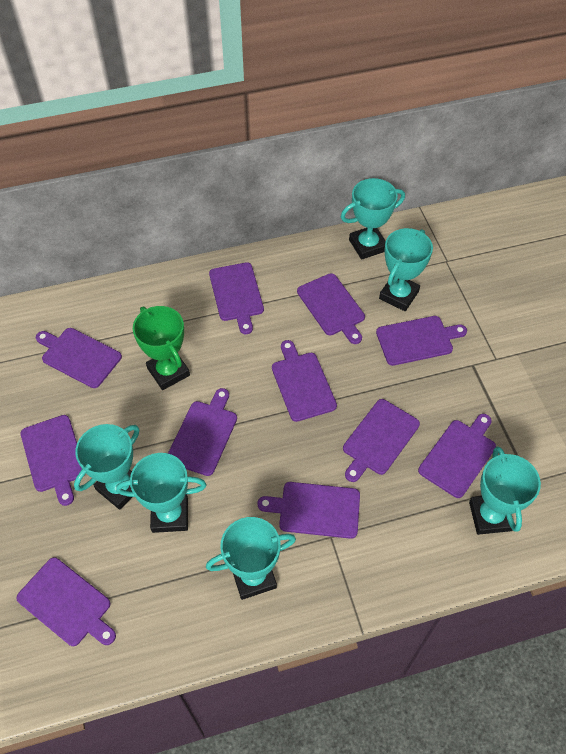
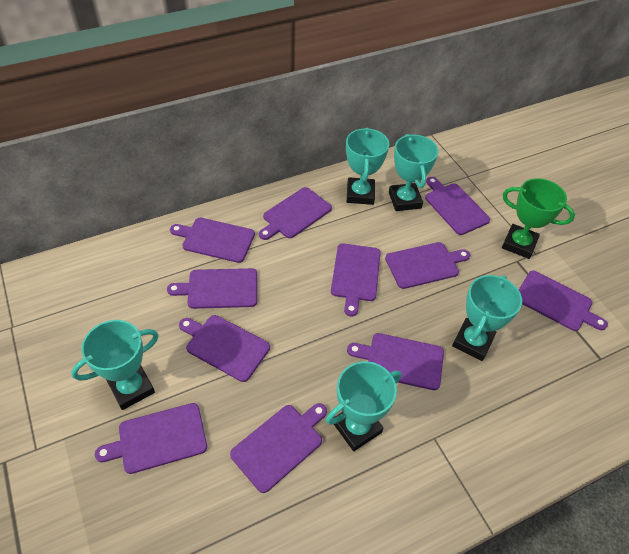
turquoise trophy: [74,424,139,510] [116,453,207,533] [206,517,296,600] [341,178,405,260] [379,228,433,311] [469,446,541,535] = 6 -> [71,320,159,410] [326,361,401,451] [346,128,389,205] [389,134,438,211] [452,275,522,361] = 5

